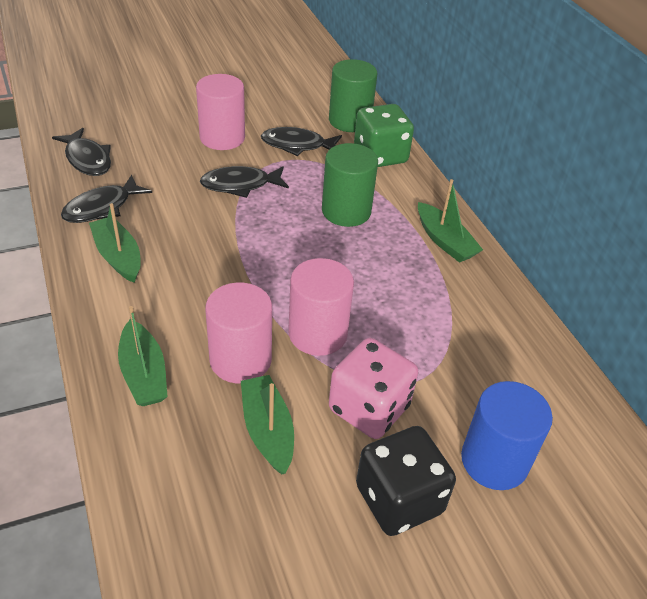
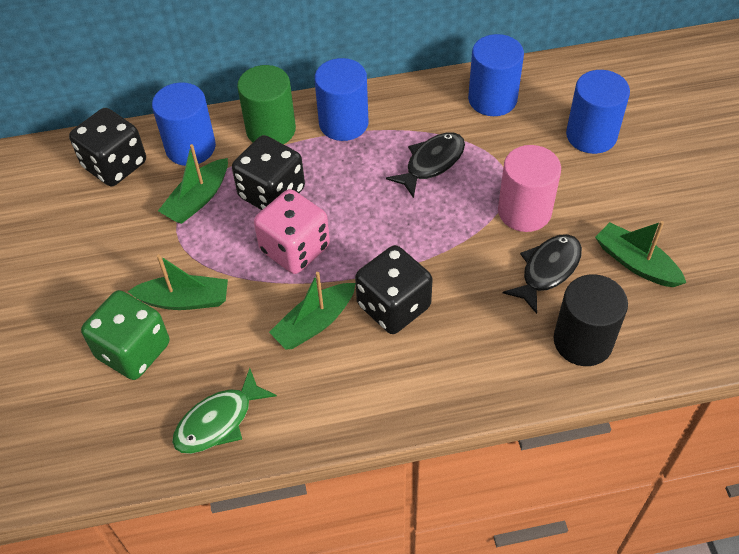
black cylinder: none = 0 -> [554,274,628,366] = 1
black dice: [356,426,456,536] = 1 -> [69,108,146,186] [232,135,305,210] [355,245,433,334] = 3
black fish: [52,128,111,176] [61,175,152,223] [200,166,289,198] [261,127,342,156] = 4 -> [386,132,465,198] [503,234,582,314] = 2
blue cylinder: [461,381,553,490] = 1 -> [152,83,216,166] [315,58,369,141] [468,34,524,116] [566,70,630,154] = 4
green cylinder: [322,143,378,227] [329,59,377,132] = 2 -> [237,65,296,144] = 1
green fish: none = 0 -> [172,368,277,454] = 1
pink cylinder: [196,74,245,150] [205,283,272,384] [288,258,354,356] = 3 -> [498,145,561,232] = 1

